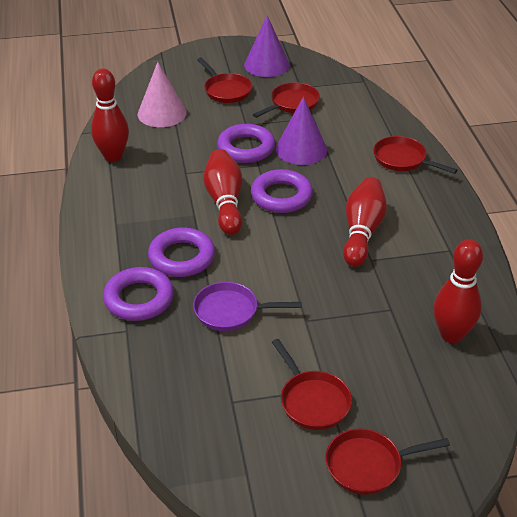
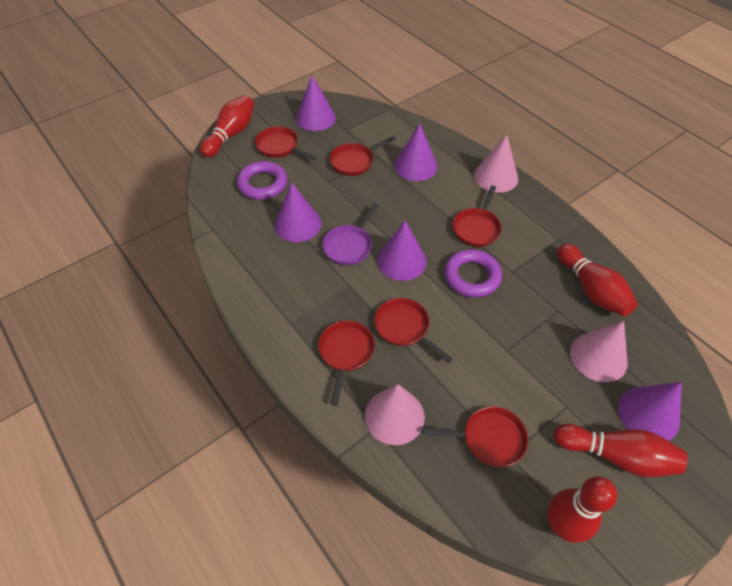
pink cone: [138,62,187,127] = 1 -> [365,384,425,445] [474,135,518,193] [570,321,628,382] = 3
purple cone: [244,15,290,77] [276,97,327,165] = 2 -> [274,183,321,242] [296,76,336,131] [377,221,427,281] [394,124,437,181] [618,382,682,441] = 5
purple ring: [103,267,174,321] [148,228,215,277] [217,124,275,163] [251,169,313,213] = 4 -> [237,161,287,200] [444,249,502,297] = 2
red pan: [197,58,252,103] [253,83,320,118] [272,339,352,430] [326,428,450,495] [373,136,457,174] = 5 -> [255,126,317,161] [318,321,375,406] [330,136,396,176] [374,298,452,363] [422,407,528,467] [453,185,502,247] = 6

